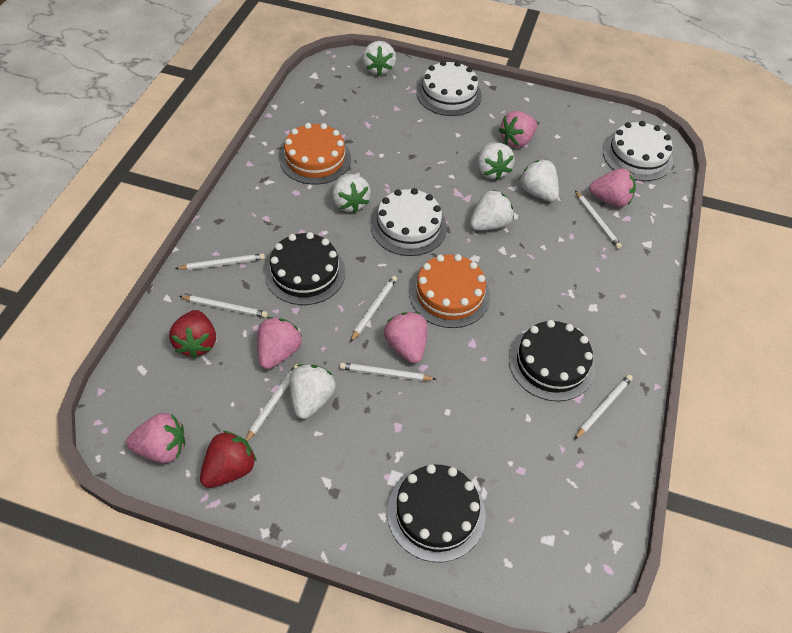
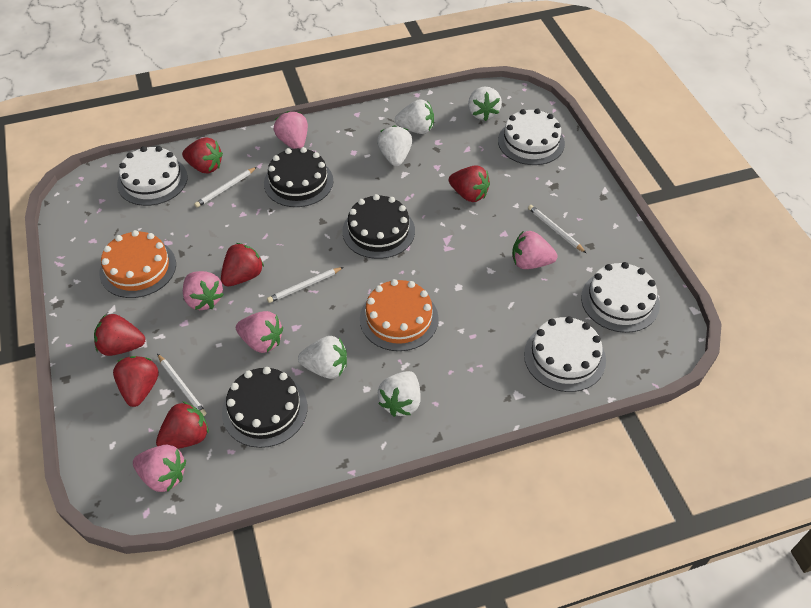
red strawberry: [169,310,216,358] [200,431,257,488] = 2 -> [94,314,145,356] [113,356,159,407] [156,401,209,449] [182,137,223,174] [221,243,264,286] [449,165,490,202] = 6
white cake: [371,188,447,256] [416,61,482,116] [603,121,673,181] = 3 -> [117,146,188,206] [498,108,565,165] [524,316,606,392] [581,262,660,333] = 4
white pencil: [175,253,265,270] [179,296,268,318] [245,364,299,442] [340,363,437,381] [350,276,397,342] [574,375,633,440] [575,191,622,249] = 7 -> [157,354,206,416] [194,167,257,208] [267,267,344,303] [528,205,586,253] = 4
white strawberry: [289,364,336,419] [332,174,371,213] [363,41,396,76] [470,189,514,230] [478,142,515,180] [519,160,559,202] = 6 -> [298,336,347,379] [377,125,412,166] [378,371,421,417] [395,99,434,134] [468,87,502,121] = 5

